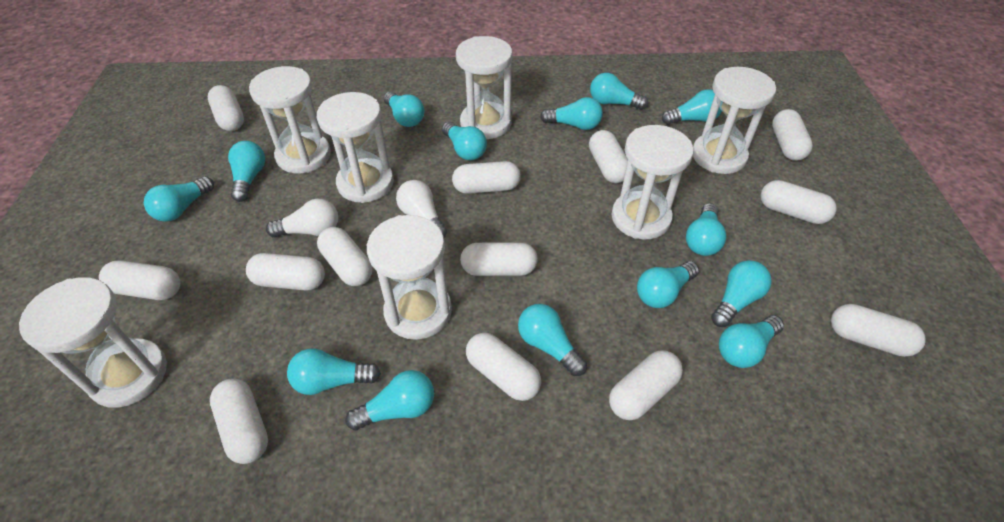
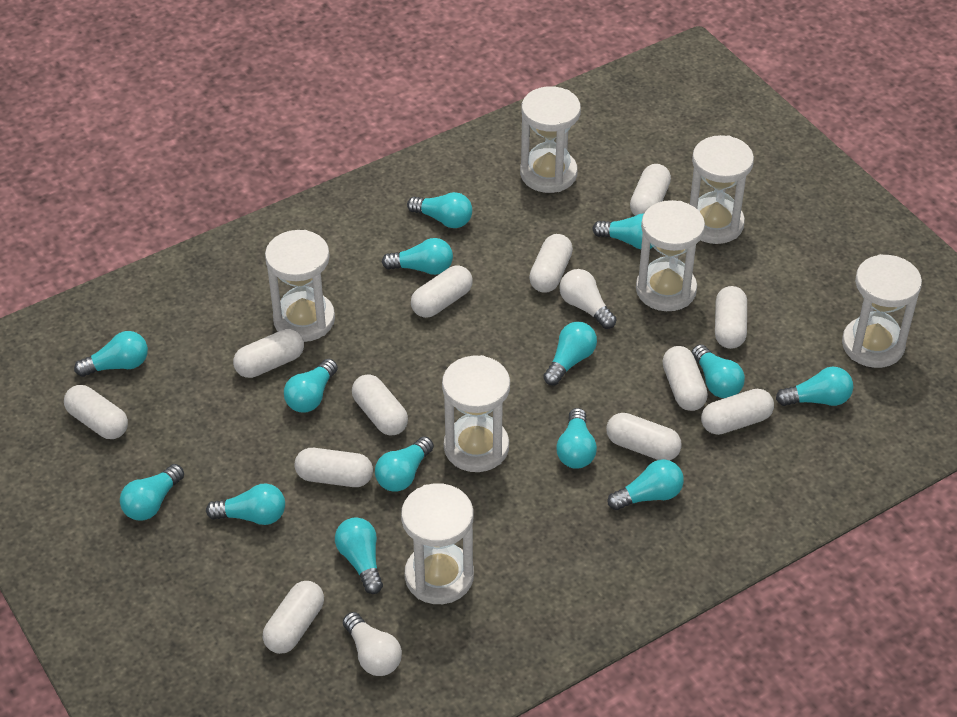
white capsule: [99,260,180,300] [208,85,244,131] [210,379,268,464] [246,253,325,291] [317,227,372,286] [452,161,521,194] [460,243,538,276] [466,332,541,401] [589,130,628,183] [609,350,683,420] [761,180,837,224] [772,109,813,161] [831,304,925,357] = 13 -> [64,385,128,439] [233,329,304,378] [262,581,324,654] [294,448,373,487] [352,374,408,436] [411,265,473,318] [529,234,573,293] [606,413,682,460] [630,164,671,216] [662,346,708,411] [701,389,774,435] [715,286,747,349] = 12

